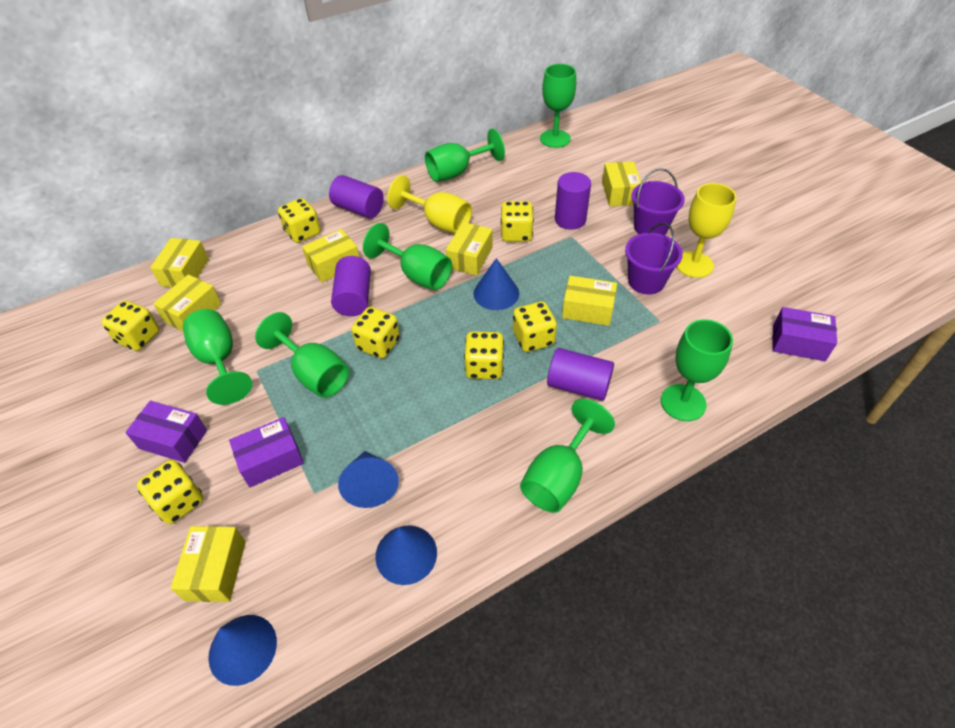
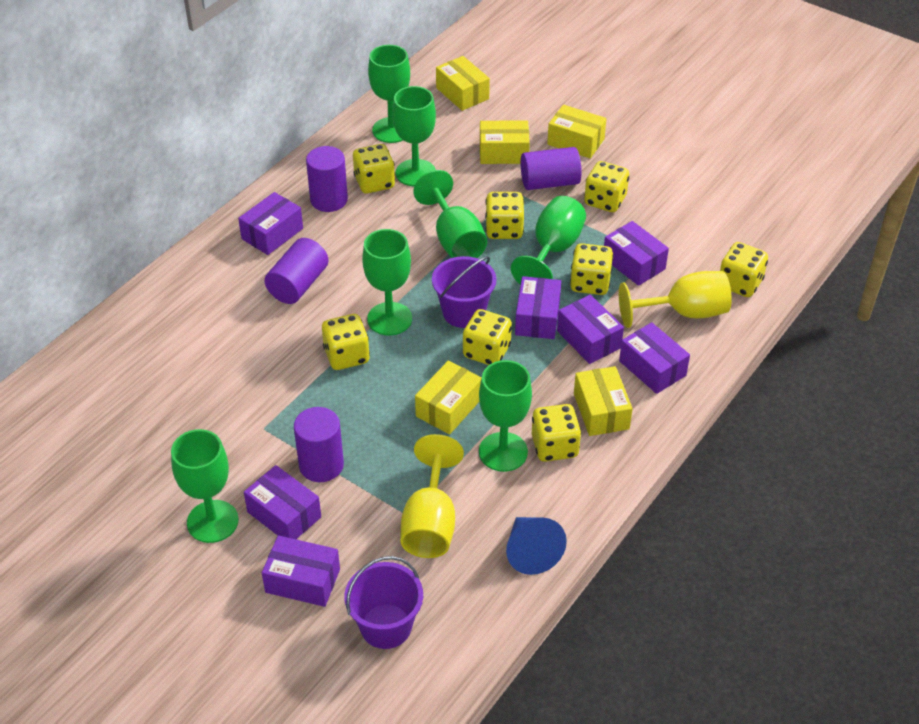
blue cone: [208,615,277,686] [338,451,399,508] [375,525,437,585] [474,258,519,310] = 4 -> [506,517,567,575] = 1
purple box: [125,401,207,463] [229,417,304,487] [773,307,837,361] = 3 -> [238,192,303,255] [244,465,321,539] [262,536,340,607] [515,276,561,339] [557,295,624,364] [604,221,669,286] [619,322,690,394] = 7
yellow box: [150,238,209,287] [153,274,221,331] [171,526,246,602] [302,229,359,282] [446,222,493,276] [562,276,617,326] [602,161,641,206] = 7 -> [415,361,482,434] [436,56,490,111] [480,120,530,164] [547,105,606,158] [574,366,633,436] = 5
yellow dice: [101,300,160,351] [137,460,204,524] [278,198,321,243] [351,307,400,358] [464,331,504,379] [501,201,534,242] [513,301,557,352] = 7 -> [322,314,370,370] [353,144,395,193] [463,309,512,365] [485,192,524,239] [532,404,581,462] [570,243,613,295] [584,161,629,212] [720,242,768,297] = 8

